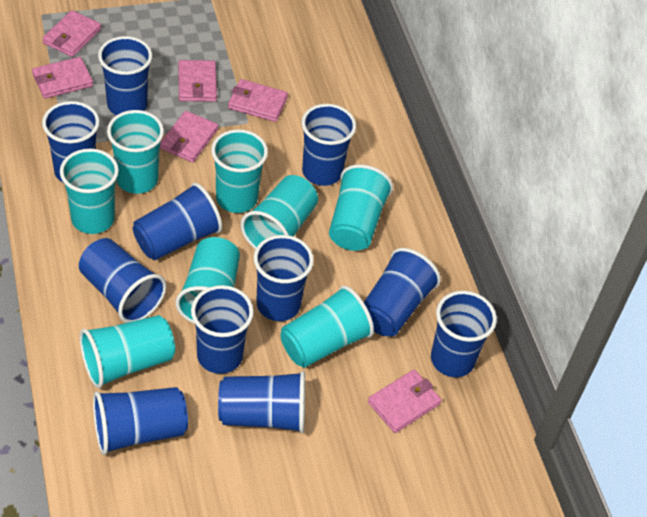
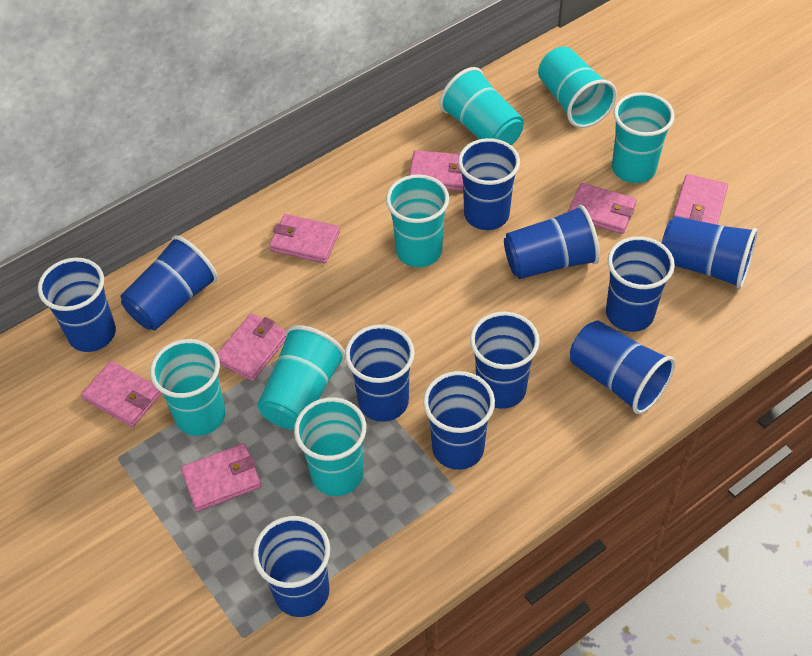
pink wallet: [32,57,93,99] [42,10,101,57] [160,111,218,162] [178,60,217,102] [228,79,288,122] [368,370,441,433] = 6 -> [81,361,162,427] [181,443,261,512] [217,313,286,381] [269,214,340,263] [409,150,463,191] [568,183,637,234] [673,174,728,225] = 7
turquoise cup: [60,149,119,234] [80,315,175,388] [107,110,164,194] [176,237,240,324] [211,129,268,213] [241,175,318,249] [280,285,374,368] [329,164,393,251] = 8 -> [150,339,225,436] [257,325,345,430] [294,397,366,496] [386,174,449,267] [439,67,524,145] [538,46,617,128] [612,92,675,183] = 7

